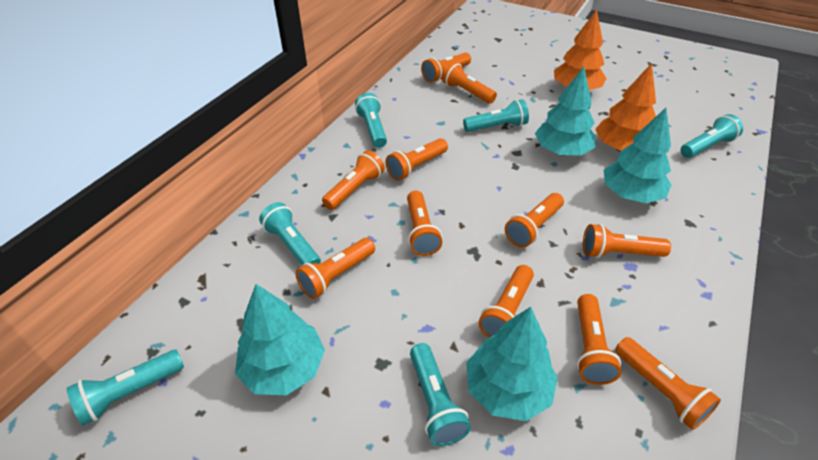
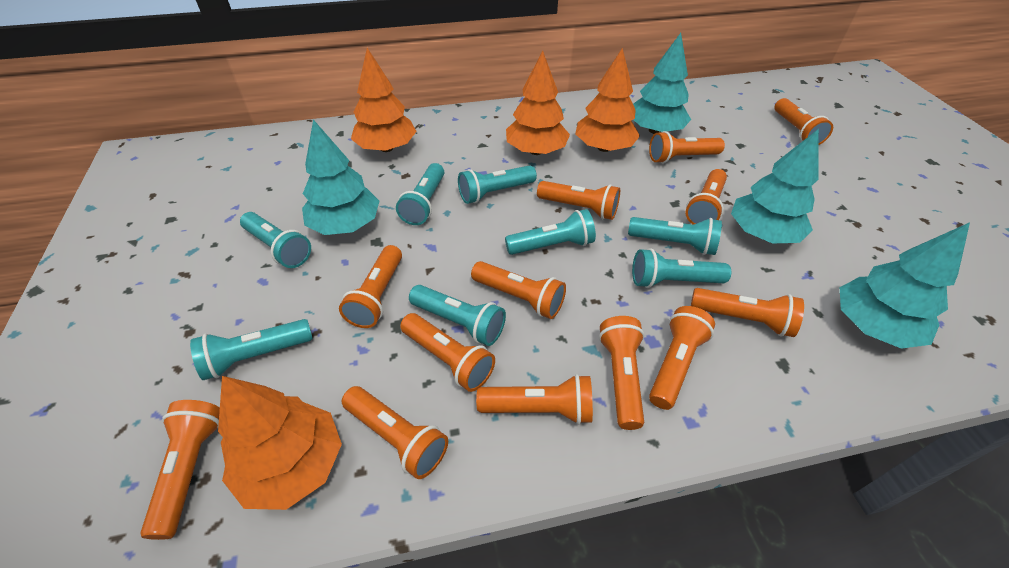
orange flashlight: [295,238,375,299] [322,150,385,210] [385,138,448,181] [407,190,442,256] [421,52,471,82] [442,62,497,104] [478,265,534,337] [505,193,564,248] [577,294,621,385] [583,224,671,258] [615,337,721,430] = 11 -> [140,400,220,540] [339,245,402,328] [342,386,448,479] [400,313,495,392] [471,261,566,319] [476,374,593,425] [537,181,620,220] [599,316,644,430] [649,131,725,163] [649,306,715,410] [686,169,727,225] [691,288,804,337] [774,98,833,145] = 13
orange tree: [554,10,607,90] [595,63,656,152] = 2 -> [218,376,342,510] [351,48,417,152] [506,51,570,155] [575,48,640,152] = 4
turquoise flashlight: [67,350,184,425] [259,202,321,265] [355,93,387,148] [410,343,471,446] [463,99,529,132] [680,114,743,158] = 6 -> [190,319,313,380] [240,212,311,268] [396,163,444,225] [409,285,506,346] [458,165,537,204] [505,209,596,255] [628,217,722,255] [632,248,731,288] = 8

